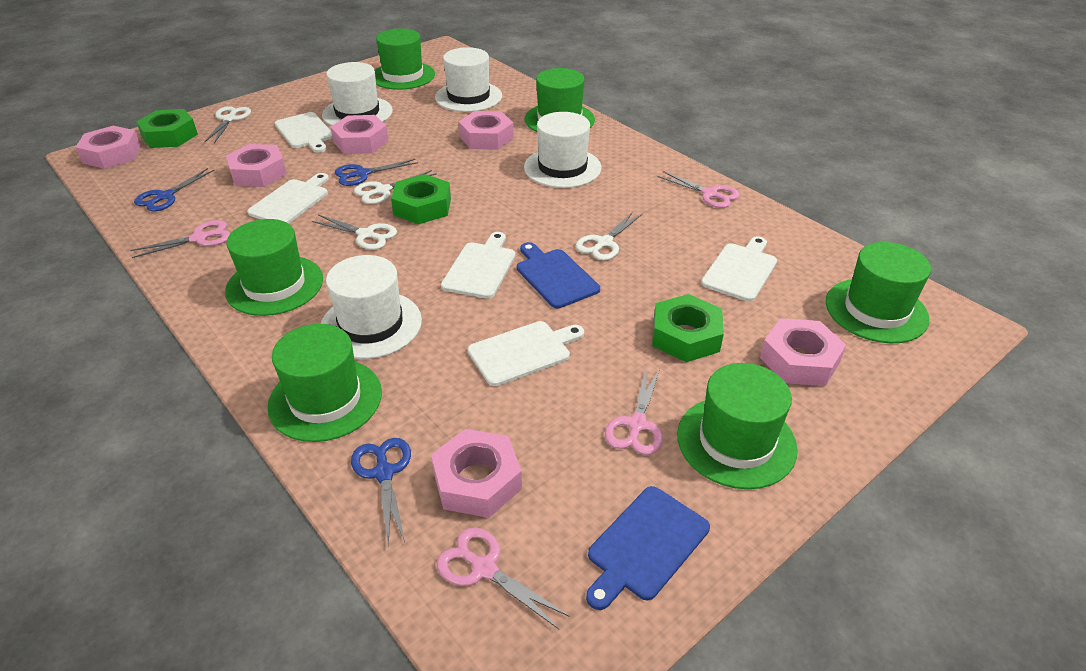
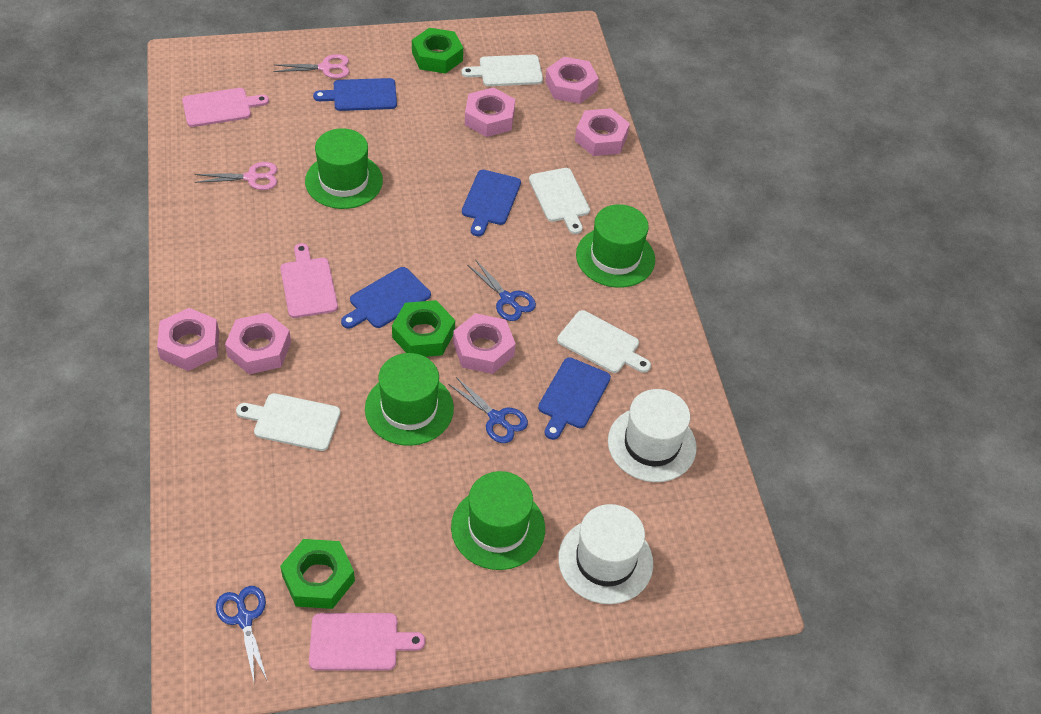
blue cutting board: [517,242,600,308] [586,486,710,610] = 2 -> [313,78,397,111] [341,267,431,329] [462,170,521,236] [538,357,611,440] = 4
green hat: [225,219,323,316] [267,324,382,442] [375,28,435,90] [525,68,595,132] [677,363,798,489] [826,242,931,343] = 6 -> [305,128,383,209] [365,353,454,446] [451,471,545,570] [576,204,655,288] = 4
pink cutting board: none = 0 -> [182,88,269,127] [280,243,338,318] [309,613,425,670] = 3
pink scissors: [130,220,230,258] [437,527,570,629] [605,366,663,455] [657,171,740,208] = 4 -> [195,162,277,190] [274,54,349,79] = 2
white cutting board: [247,173,329,224] [275,112,332,153] [441,232,516,299] [468,321,584,386] [701,236,777,302] = 5 -> [236,393,341,451] [461,55,543,86] [529,168,590,234] [557,310,651,373] = 4
white hat: [321,255,422,359] [322,62,393,126] [435,47,502,112] [524,112,601,188] = 4 -> [558,504,653,604] [608,389,697,482] = 2
white scissors: [205,106,251,143] [312,215,397,250] [354,170,437,204] [576,212,642,260] = 4 -> none = 0

